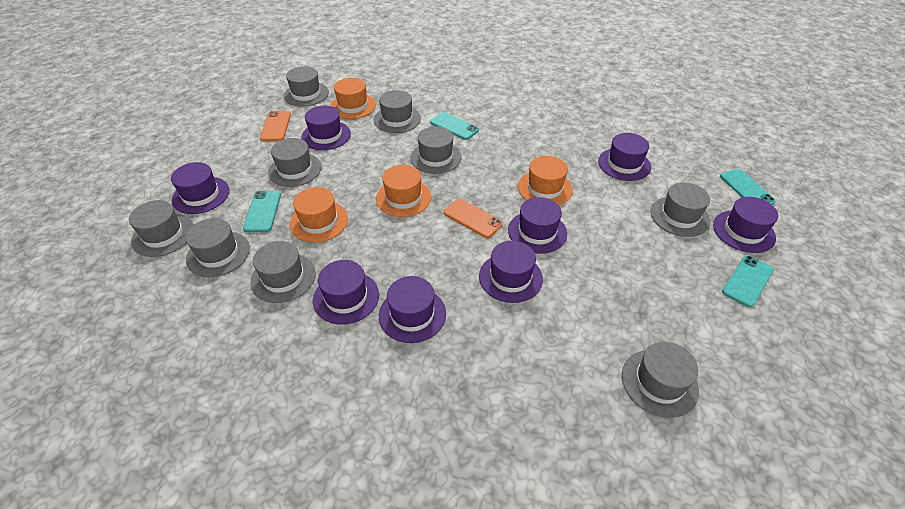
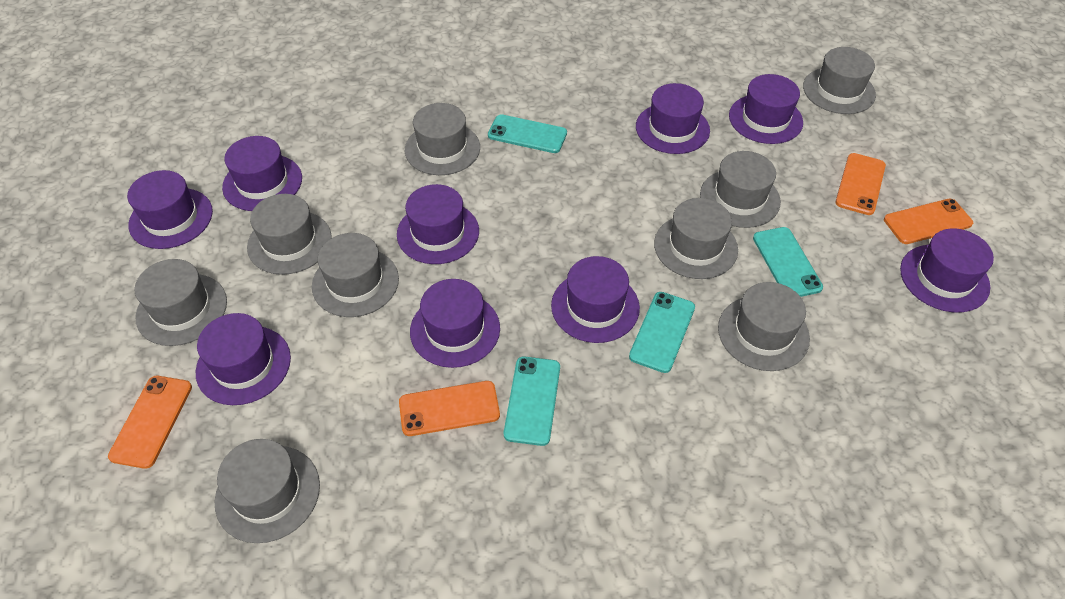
orange hat: [290,187,348,242] [330,78,376,119] [376,165,431,217] [518,156,573,205] = 4 -> none = 0
orange phone: [260,111,291,141] [444,199,503,238] = 2 -> [108,376,192,469] [399,381,500,436] [835,153,886,215] [884,199,973,244] = 4
purple hat: [171,162,229,214] [301,106,351,150] [313,260,379,325] [379,276,446,343] [479,241,543,303] [508,197,567,254] [598,133,651,181] [713,197,778,253] = 8 -> [127,170,213,249] [196,313,291,405] [222,136,302,211] [397,184,479,264] [410,279,500,368] [551,256,640,343] [636,83,710,154] [729,74,803,144] [900,228,994,313] = 9

